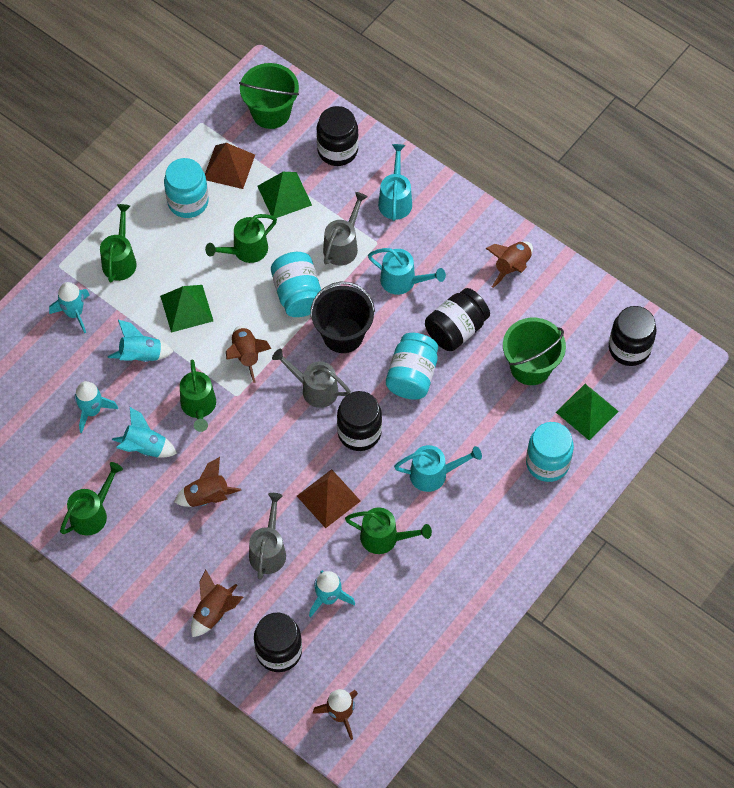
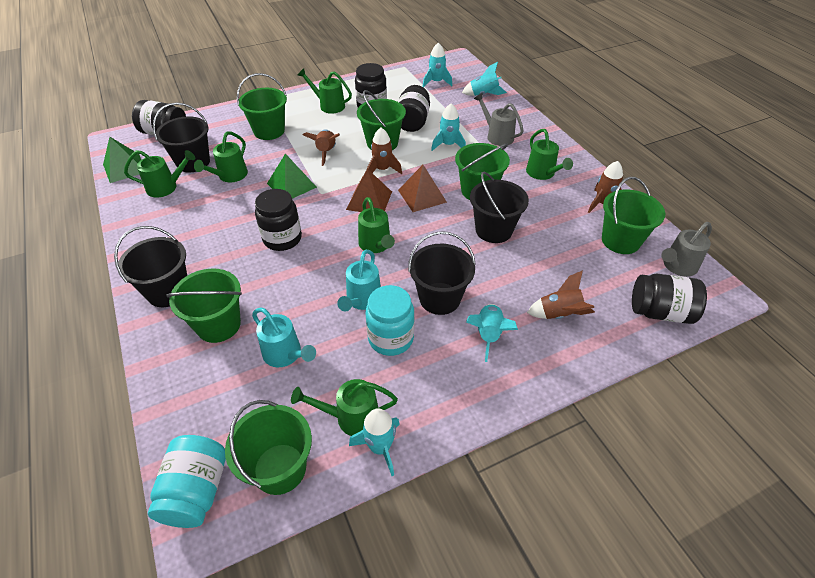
black bucket: [310,282,375,353] = 1 -> [114,226,187,307] [153,102,210,172] [408,231,476,315] [470,171,529,243] = 4
brown rocket: [174,457,241,507] [191,570,243,637] [226,326,271,383] [313,689,358,740] [486,241,533,288] = 5 -> [303,130,340,166] [367,128,402,174] [527,270,595,319] [588,161,623,213] = 4
green bucket: [239,63,299,129] [503,318,566,385] = 2 -> [166,268,242,343] [225,400,312,495] [237,73,287,140] [357,90,406,150] [455,143,510,200] [602,177,665,254] = 6
green pyramid: [160,285,213,333] [257,172,312,218] [556,384,619,440] = 3 -> [103,137,141,183] [267,154,317,199] = 2
green watering can: [60,462,123,536] [100,204,137,282] [180,359,216,432] [205,214,277,263] [345,507,432,554] = 5 -> [124,150,195,198] [194,131,248,183] [291,379,398,436] [297,68,352,114] [358,197,395,253] [526,129,573,180] = 6
grey watering can: [249,493,286,580] [272,349,351,408] [323,192,368,266] = 3 -> [474,93,524,146] [661,222,712,277] = 2
turquoise jar: [164,158,209,218] [271,252,321,317] [386,333,438,400] [526,422,574,482] = 4 -> [148,435,226,528] [366,285,414,356] = 2
turquoise watering can: [368,248,446,295] [378,144,412,221] [394,445,482,492] = 3 -> [252,307,316,367] [337,250,381,311] = 2

